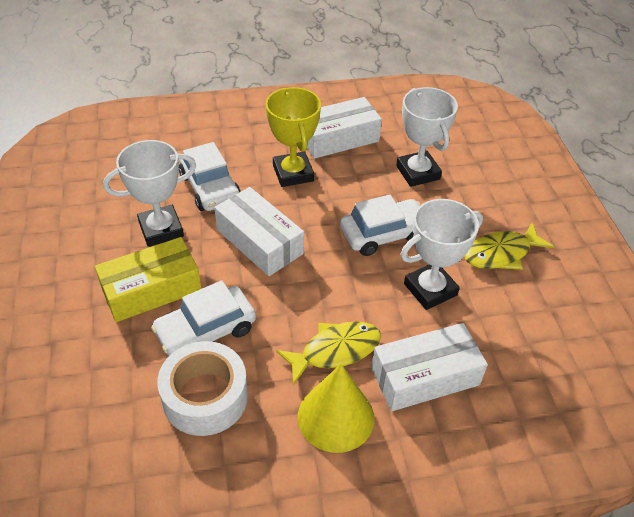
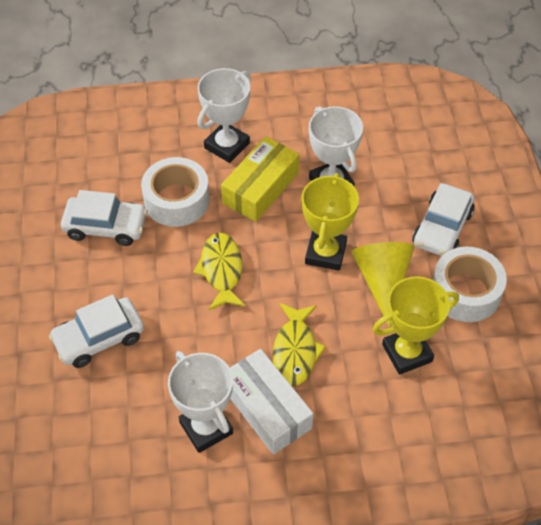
white box: [214,187,304,276] [307,97,382,159] [371,323,488,411] = 3 -> [230,349,314,455] = 1
white tape: [157,341,248,436] = 1 -> [141,157,210,227] [433,247,507,322] = 2
yellow trophy: [266,87,321,187] = 1 -> [302,173,359,271] [373,276,459,375] = 2

